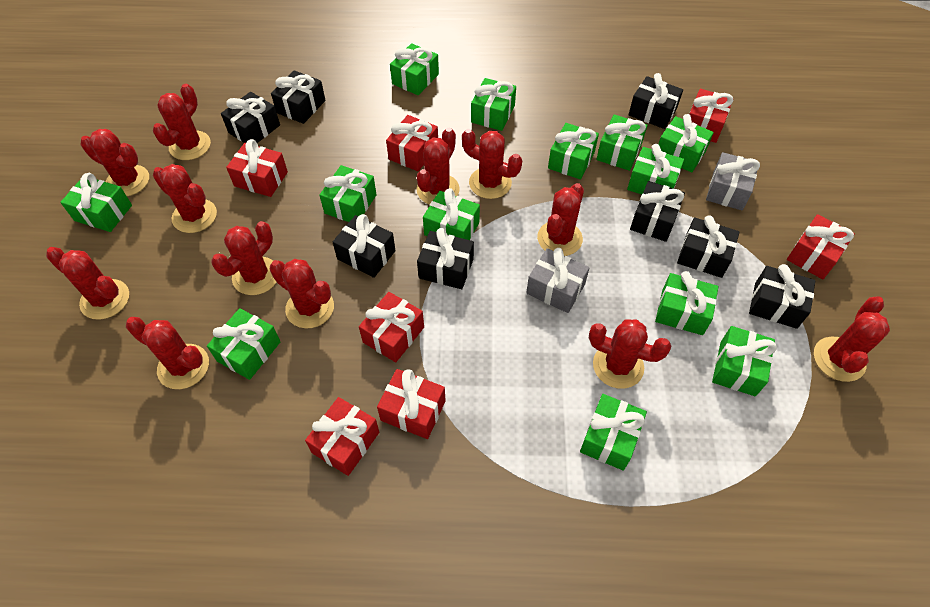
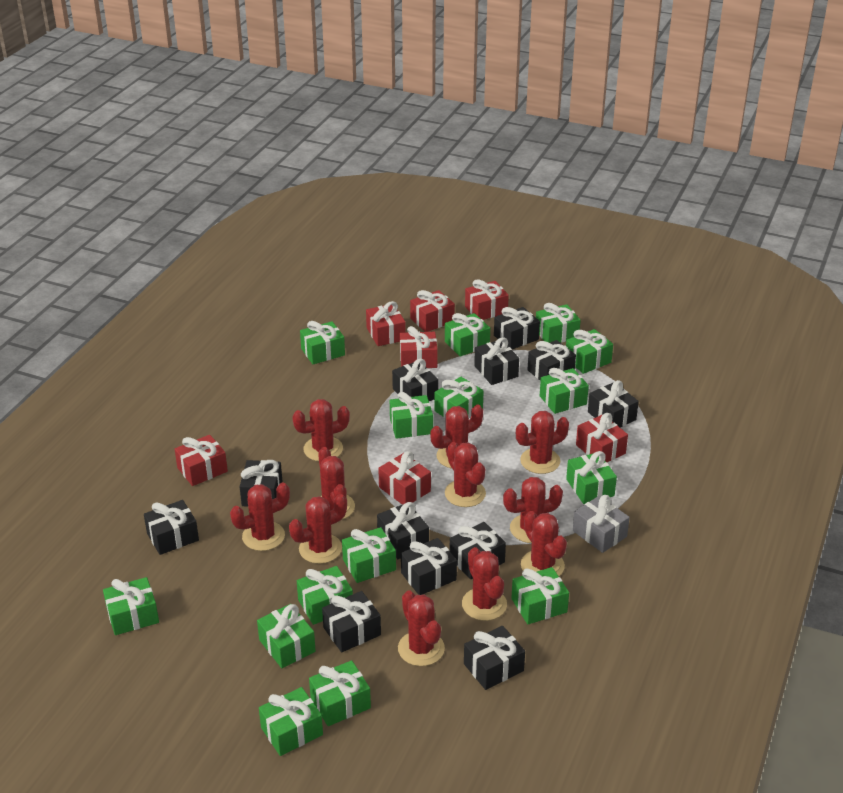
black gift: [221,92,280,143] [271,70,326,124] [333,214,396,278] [417,228,474,289] [629,73,683,129] [630,181,685,242] [677,215,740,278] [749,264,815,329] = 8 -> [144,500,199,555] [239,460,282,507] [322,591,381,652] [377,502,429,559] [392,359,438,401] [401,538,457,595] [450,522,506,579] [464,626,525,690] [474,337,519,385] [494,307,540,349] [527,340,576,381] [588,380,639,427] = 12
green gift: [60,173,132,232] [207,308,280,380] [320,165,377,222] [390,43,439,95] [423,188,480,240] [471,78,516,131] [548,123,599,180] [580,394,647,471] [596,115,647,171] [627,144,684,194] [655,271,718,335] [658,114,714,172] [712,326,777,396] = 13 -> [103,577,159,635] [257,604,316,668] [259,687,323,756] [297,566,353,625] [300,321,345,364] [309,660,371,726] [342,527,396,583] [390,392,433,439] [434,377,484,419] [445,313,490,357] [511,567,569,624] [536,303,581,343] [540,368,589,414] [566,329,613,374] [566,451,617,504] = 15
grey gift: [526,248,590,313] [706,152,760,210] = 2 -> [573,495,630,553] = 1
red cactus: [46,247,129,320] [81,129,149,196] [126,317,209,389] [153,84,211,160] [153,164,217,233] [211,221,276,295] [270,259,334,328] [416,128,460,205] [462,129,522,199] [537,183,584,256] [589,319,671,389] [814,296,890,382] = 12 -> [230,483,290,551] [289,494,347,564] [292,399,350,461] [318,447,355,520] [398,590,445,666] [430,405,483,469] [445,442,486,507] [462,547,507,621] [503,477,563,543] [516,411,569,474] [521,511,567,576] = 11

